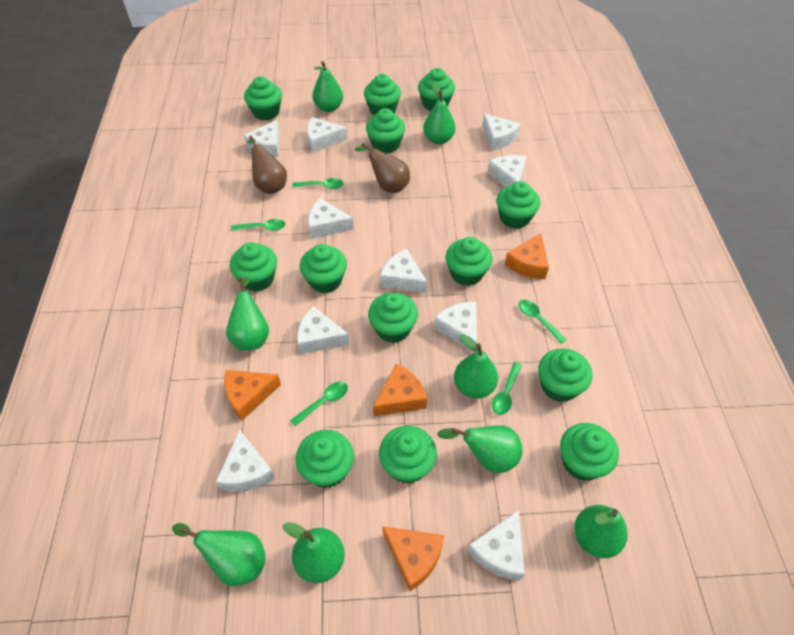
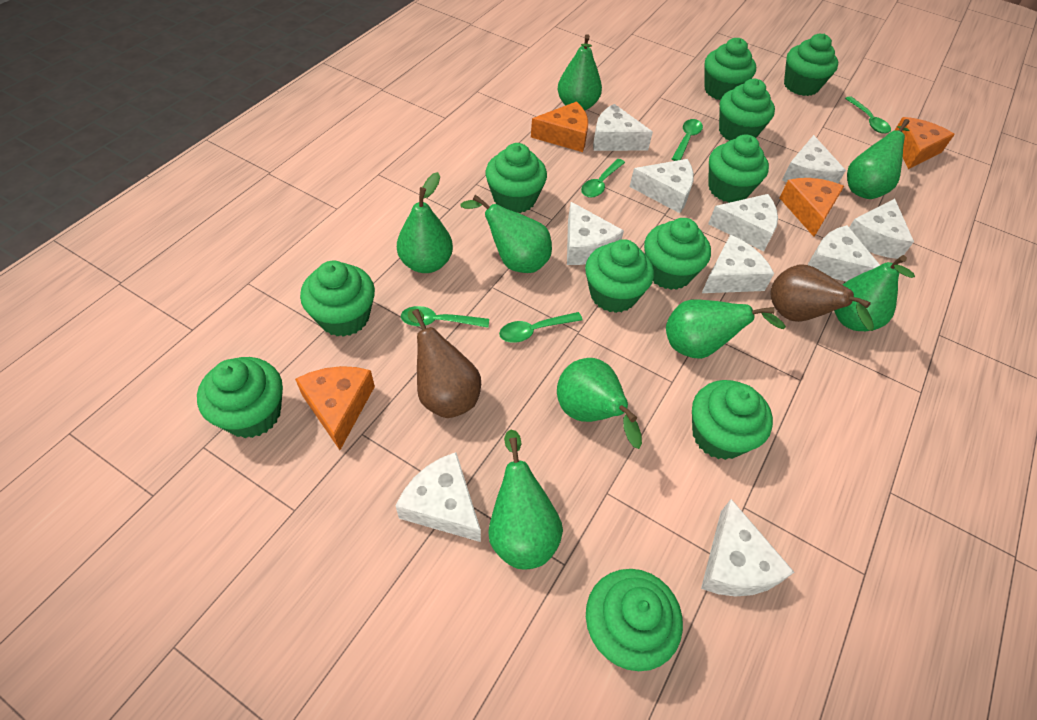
green cupcake: [230,242,277,292] [244,76,282,121] [296,430,354,488] [300,244,347,293] [364,74,401,115] [366,108,405,154] [368,293,418,343] [379,426,437,484] [418,68,455,111] [446,237,492,286] [497,181,540,229] [538,348,592,402] [560,423,619,481] = 13 -> [197,357,283,438] [300,261,375,337] [485,143,547,213] [585,239,654,313] [586,569,683,671] [644,218,711,290] [692,380,773,460] [705,38,756,100] [709,134,769,203] [719,79,775,141] [784,34,838,96] = 11

